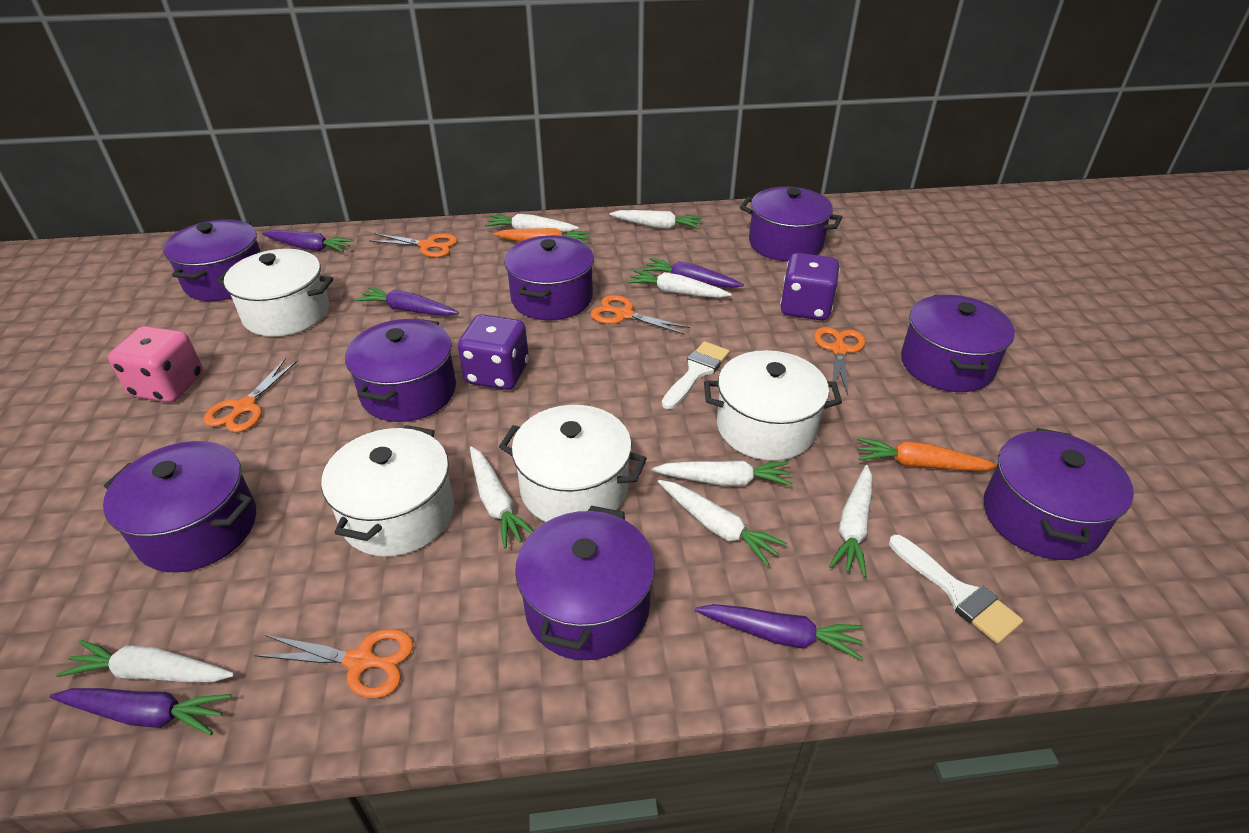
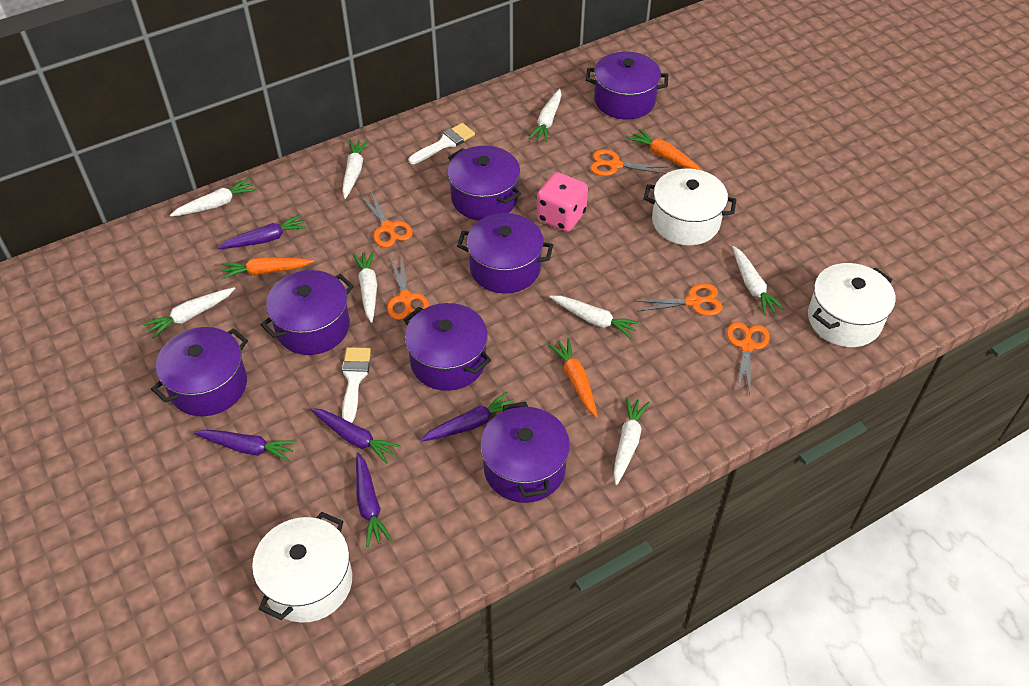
orange carrot: [494,228,590,244] [857,437,998,471] = 2 -> [221,257,314,279] [548,338,598,418] [628,129,702,170] = 3
purple dice: [458,314,529,390] [780,253,840,320] = 2 -> none = 0
purple pot: [103,441,256,572] [163,219,261,301] [345,318,456,422] [504,235,594,320] [515,506,655,660] [740,187,842,262] [901,295,1015,392] [984,428,1134,560] = 8 -> [151,327,248,416] [260,270,354,355] [403,303,491,391] [448,146,521,220] [457,213,553,294] [480,402,570,503] [586,52,668,119] = 7
white pot: [217,249,333,337] [321,425,454,557] [499,405,647,522] [704,350,842,461] = 4 -> [252,512,352,623] [644,168,736,245] [808,263,896,347] = 3

